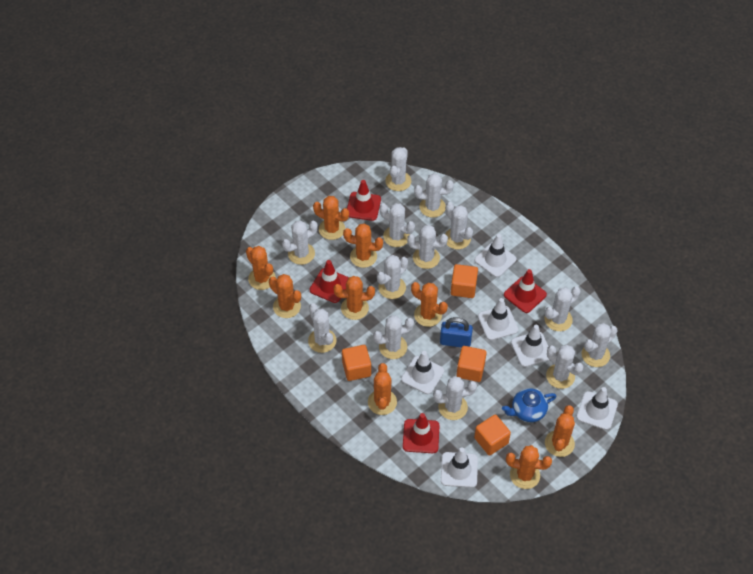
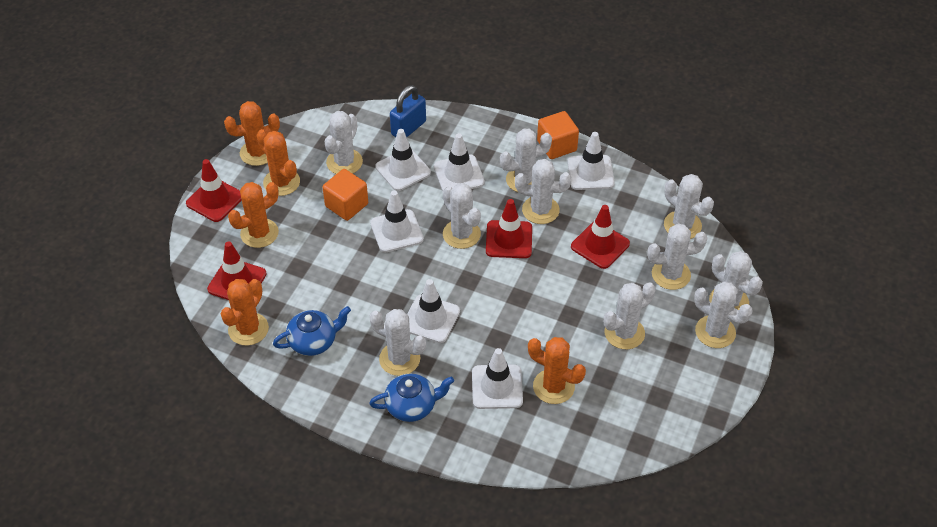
blue teapot: [502,388,556,422] = 1 -> [273,306,351,356] [369,374,454,422] = 2
orange cactus: [246,246,276,290] [269,274,301,318] [313,196,349,240] [333,276,375,320] [343,224,383,268] [368,363,397,415] [411,282,448,327] [506,445,552,489] [545,405,575,457] = 9 -> [221,279,269,346] [224,101,280,166] [228,182,279,248] [257,129,300,196] [528,337,586,404] = 5
orange cube: [342,345,371,381] [451,264,478,298] [457,346,487,382] [474,415,511,456] = 4 -> [322,169,368,221] [537,111,579,159] = 2
white cactus: [282,220,318,265] [308,303,337,353] [373,315,414,359] [377,255,408,299] [379,203,415,247] [385,147,411,191] [407,225,448,269] [414,173,454,218] [433,376,477,420] [445,202,473,249] [544,286,581,331] [546,345,584,389] [581,323,618,367] = 13 -> [324,111,363,174] [369,309,426,376] [443,183,481,249] [500,129,552,192] [515,159,571,224] [604,282,656,349] [647,223,707,290] [664,174,714,239] [694,281,753,348] [709,251,763,310] = 10

